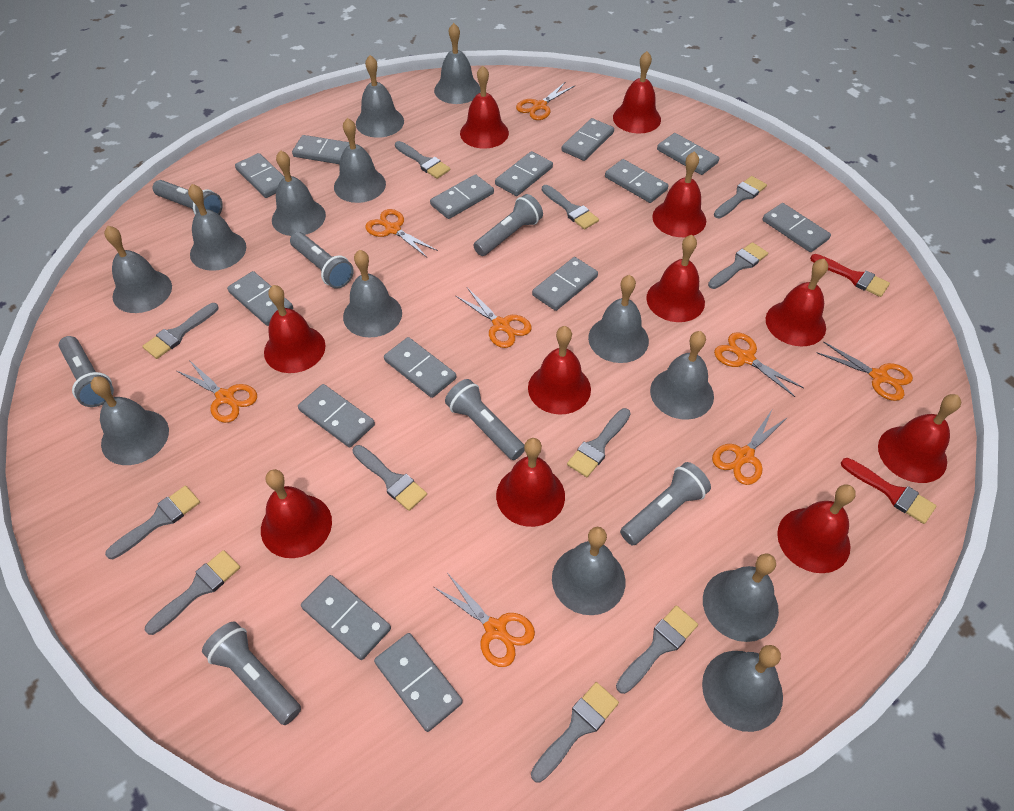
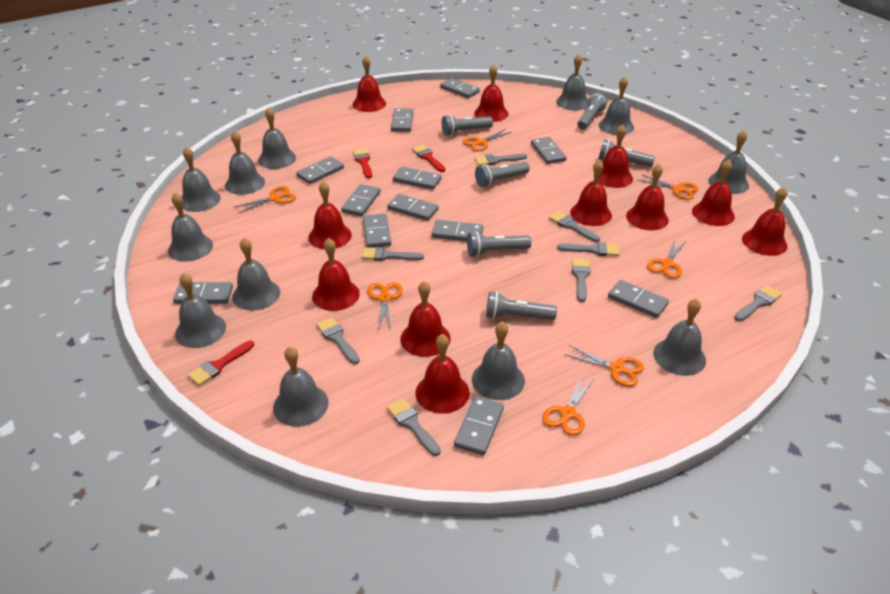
grey bell: [91,377,169,465] [104,226,172,313] [188,184,246,271] [272,150,326,236] [334,118,386,203] [343,250,402,338] [356,55,404,138] [434,23,481,104] [552,527,625,615] [588,275,649,363] [650,331,714,420] [702,645,783,732] [703,553,779,642] = 13 -> [168,192,213,262] [175,273,226,348] [182,147,221,212] [225,131,265,195] [232,238,280,311] [258,107,296,169] [273,346,329,427] [472,321,525,400] [556,54,588,111] [598,76,634,135] [653,298,706,376] [708,130,749,194] = 12
grey brush: [105,486,200,559] [142,303,219,359] [145,550,240,635] [352,445,427,511] [395,141,450,179] [531,682,619,783] [542,185,599,230] [567,408,631,477] [616,606,698,694] [708,242,768,289] [714,176,767,218] = 11 -> [316,317,360,364] [362,247,424,261] [387,398,441,456] [475,154,527,166] [549,211,600,242] [557,242,620,256] [572,258,590,302] [734,285,782,321] = 8
grey domino: [227,271,293,326] [235,153,285,198] [292,135,349,164] [298,384,375,447] [301,575,391,660] [374,633,463,732] [384,337,456,398] [430,174,494,219] [495,151,553,196] [532,257,598,311] [562,118,614,161] [605,159,668,203] [657,133,719,175] [762,203,831,252] = 14 -> [173,282,233,304] [296,156,344,184] [341,184,381,216] [363,214,391,248] [387,194,439,221] [391,108,414,132] [393,167,441,190] [432,220,483,241] [440,78,480,98] [454,396,504,455] [531,137,567,164] [608,280,669,318] = 12
grey flashlight: [59,336,114,407] [153,180,223,215] [202,621,301,725] [290,232,354,289] [445,379,525,460] [474,194,543,256] [620,462,711,546] = 7 -> [442,115,493,136] [467,231,531,257] [475,162,530,187] [486,291,557,320] [577,92,607,130] [598,139,655,167] = 6
orange scissors: [177,360,257,423] [365,209,438,257] [434,573,535,667] [456,288,532,348] [516,81,575,120] [712,410,788,485] [714,332,804,397] [816,341,913,401] = 8 -> [235,186,296,213] [367,282,403,330] [463,129,512,151] [542,373,595,436] [564,345,644,387] [638,174,699,200] [647,239,687,278] = 7
red brush: [810,254,890,297] [841,458,936,524] = 2 -> [188,341,254,386] [353,148,372,178] [412,145,445,172] = 3

